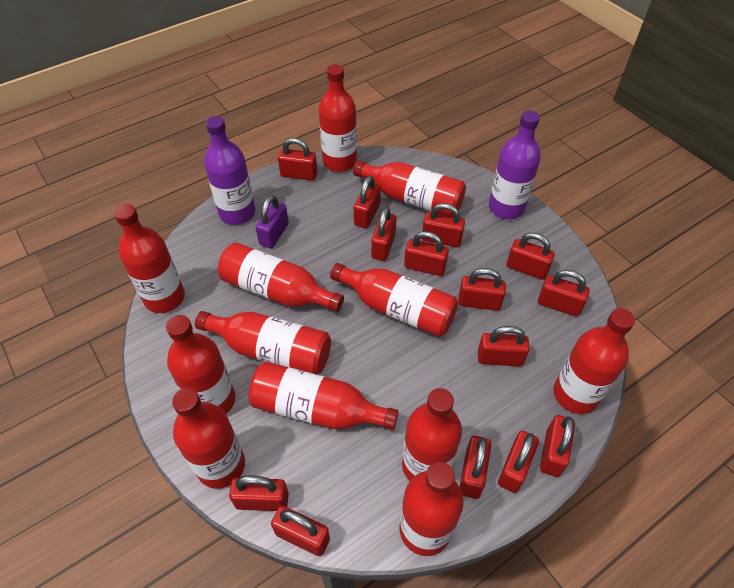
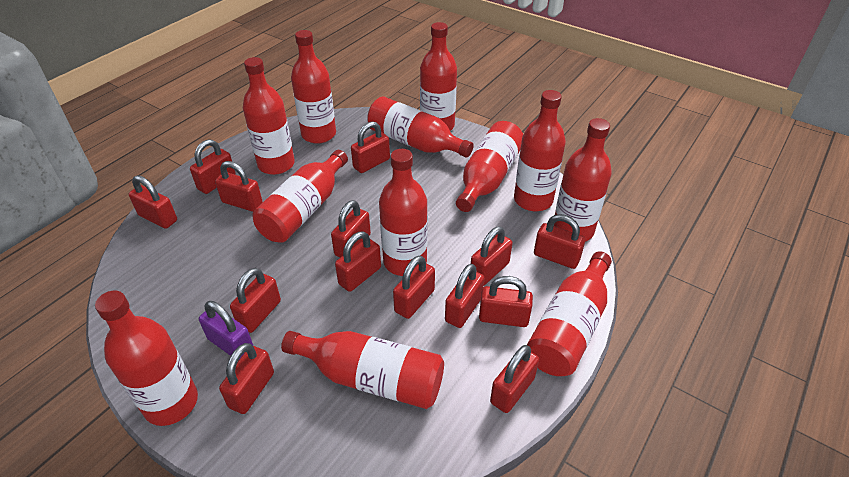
purple bottle: [204,116,256,225] [489,110,541,219] = 2 -> none = 0

